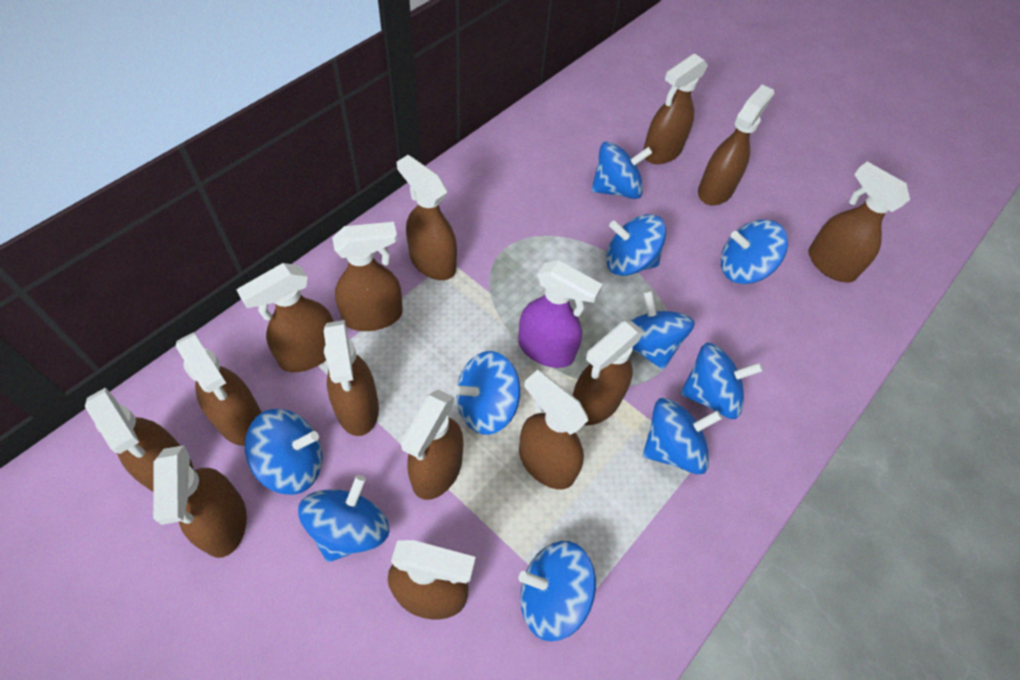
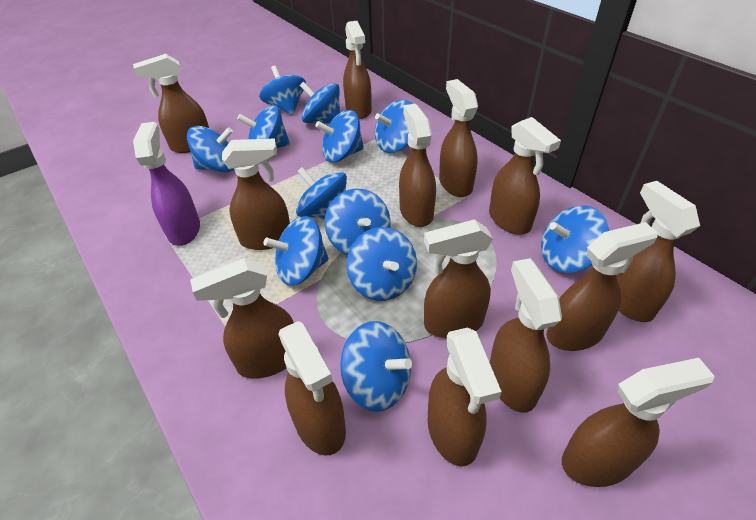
blue spinning top: [245,409,322,495] [298,475,390,562] [453,351,520,435] [519,541,596,641] [592,142,652,199] [606,214,666,276] [631,291,695,369] [643,398,722,475] [681,343,763,419] [721,220,788,284] = 10 -> [187,126,234,172] [237,105,290,148] [259,65,306,115] [263,216,329,286] [296,167,347,219] [300,82,340,124] [315,110,364,163] [325,189,391,255] [340,321,412,412] [347,227,417,301] [375,100,412,153] [541,205,609,273] = 12

